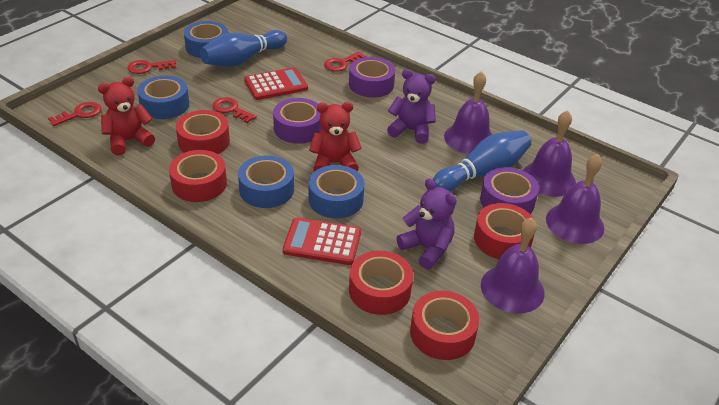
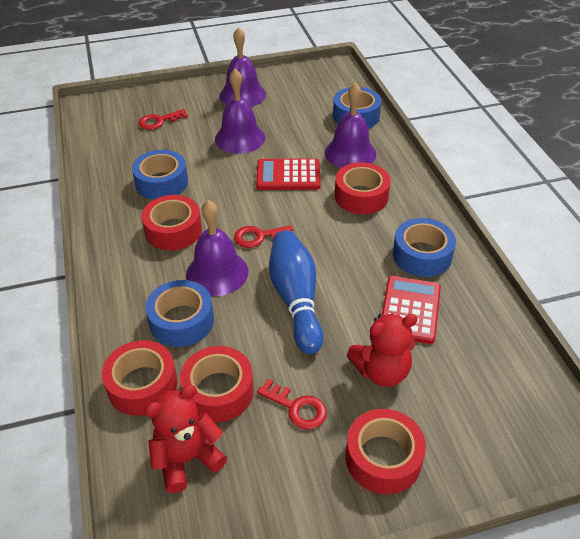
blue bowling pin: [200,30,287,67] [433,130,531,192] = 2 -> [269,230,323,354] = 1
purple tape: [273,98,323,144] [349,57,395,98] [480,167,539,214] = 3 -> none = 0
purple teddy bear: [387,69,436,144] [397,178,457,269] = 2 -> none = 0
red key: [48,102,101,126] [127,60,176,74] [212,97,256,123] [324,52,366,72] = 4 -> [138,109,188,130] [234,225,293,248] [257,379,327,430] = 3

